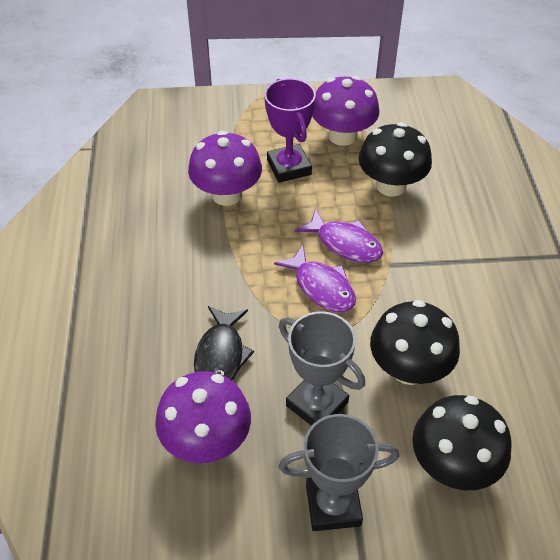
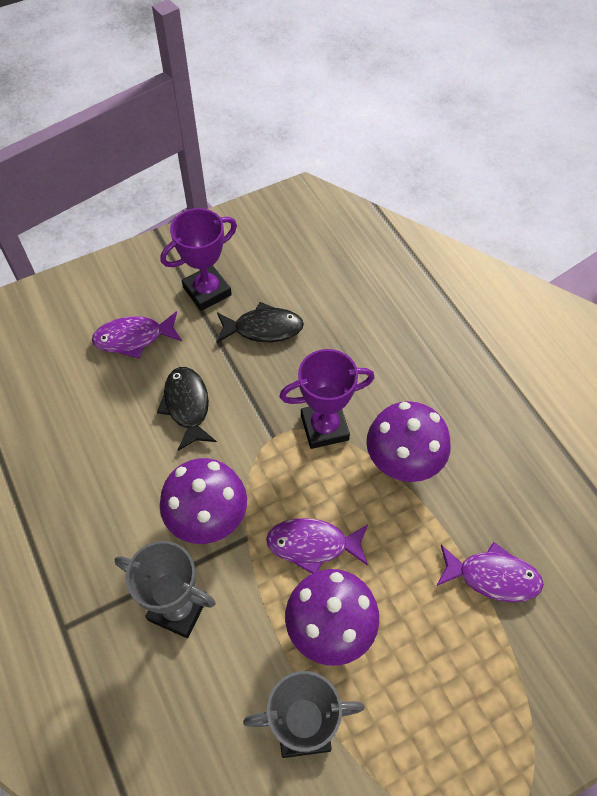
black fish: [194,306,254,380] = 1 -> [157,367,217,451] [216,302,304,343] = 2
black mushroom: [359,122,432,197] [370,300,460,385] [412,395,511,490] = 3 -> none = 0
purple fish: [274,245,356,312] [295,209,383,263] = 2 -> [92,311,182,358] [266,518,368,574] [436,542,544,602] = 3
purple trophy: [264,78,316,183] = 1 -> [161,208,237,311] [279,349,375,449] = 2

